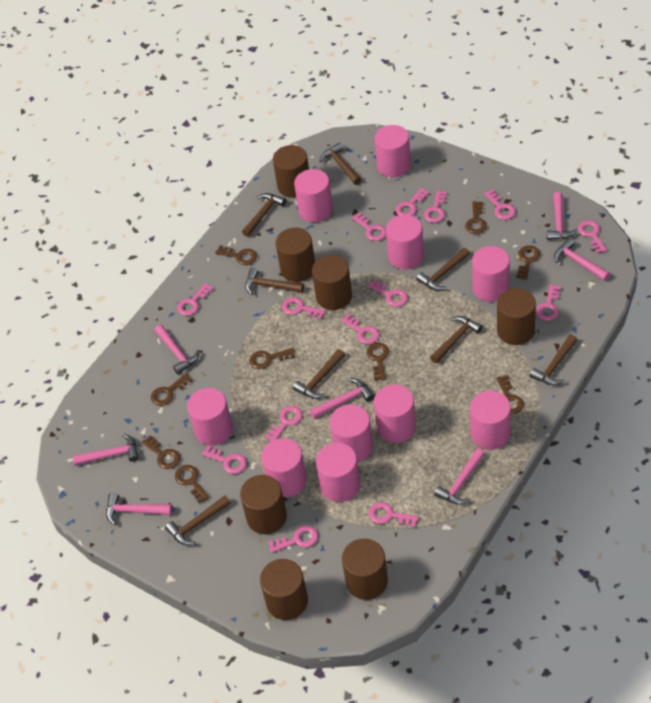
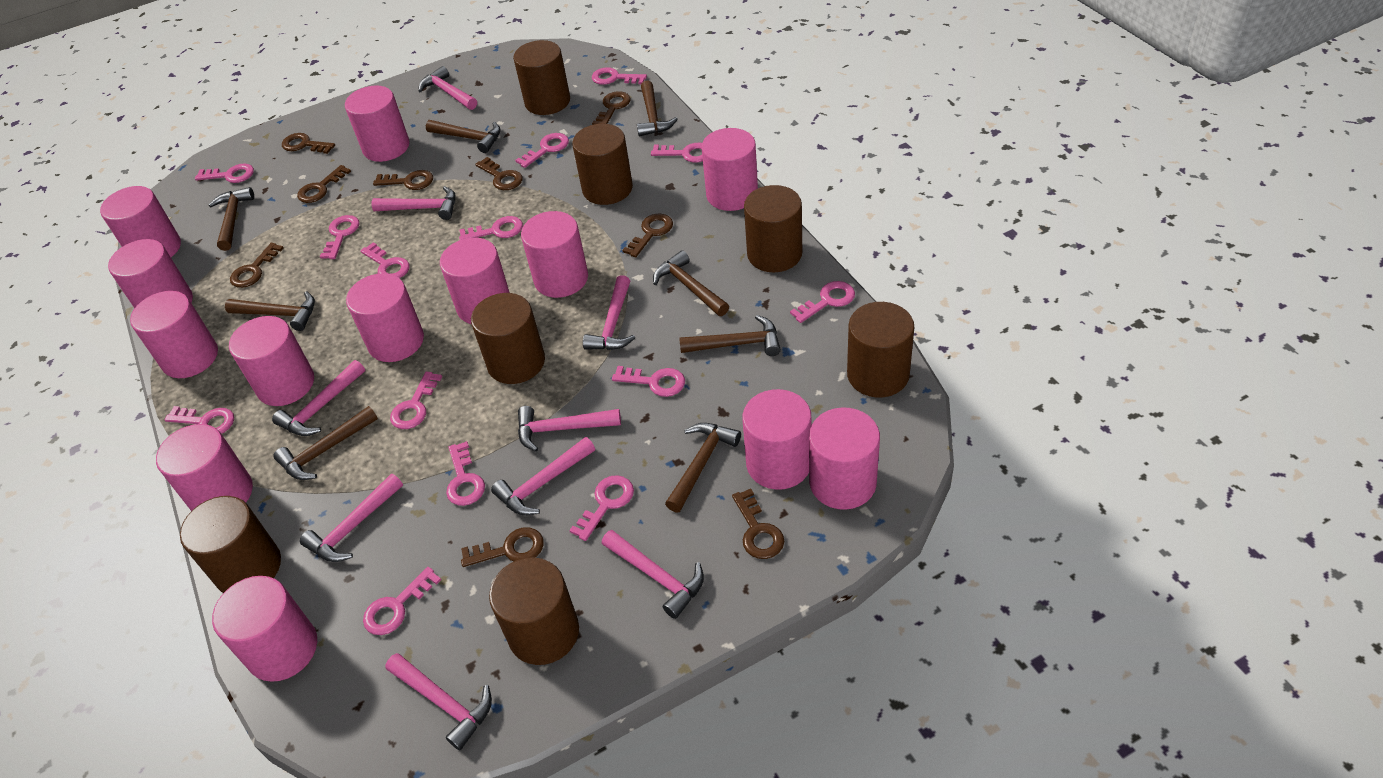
pink cylinder: [187,388,233,446] [261,438,307,497] [294,169,333,222] [316,443,360,502] [330,404,373,462] [374,125,411,177] [374,385,416,443] [386,215,424,269] [470,391,511,450] [472,246,510,302] = 10 -> [100,186,181,257] [108,239,193,308] [130,291,218,378] [156,424,253,511] [212,576,317,682] [229,316,314,406] [345,86,409,162] [346,273,424,362] [440,238,510,324] [521,211,588,298] [702,128,758,211] [742,389,812,490] [809,408,880,510] = 13
pink hammer: [73,433,139,466] [106,493,172,525] [155,325,199,374] [310,378,374,419] [434,448,485,505] [547,192,578,240] [554,238,610,281] = 7 -> [272,360,365,436] [300,474,403,562] [371,186,456,220] [385,653,492,750] [418,66,477,110] [491,437,595,515] [518,406,621,452] [583,275,635,350] [602,530,704,619] = 9

